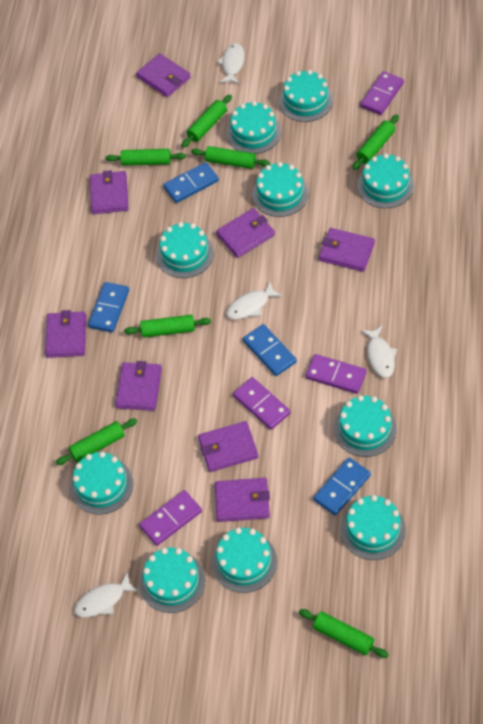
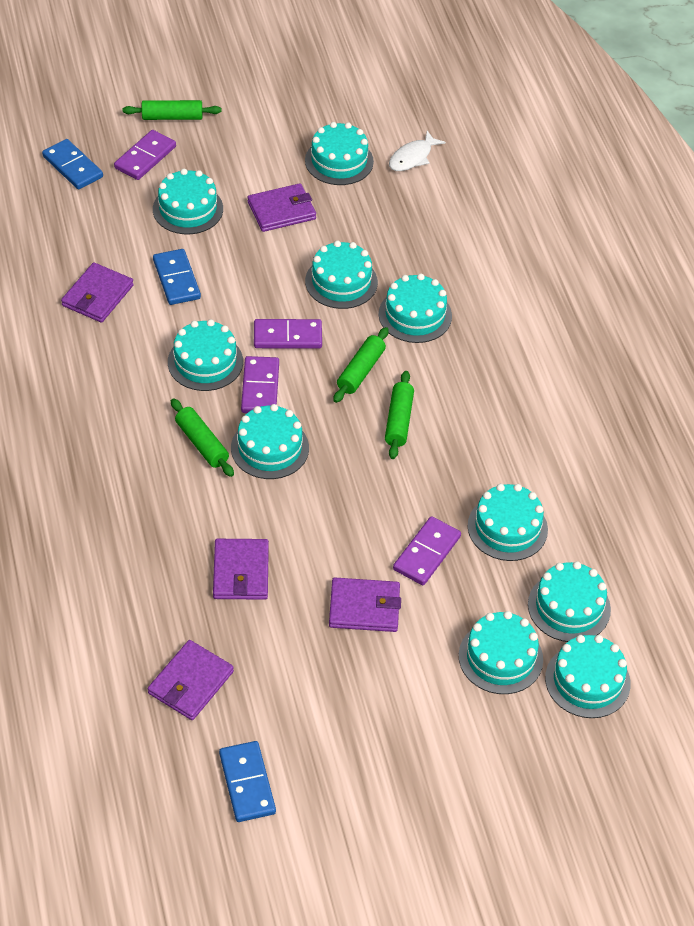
blue domino: [88,282,129,333] [163,162,219,203] [243,324,297,376] [313,457,371,515] = 4 -> [42,139,103,190] [153,249,201,305] [219,741,276,822] = 3
green rolling pin: [56,418,137,465] [105,149,186,166] [124,315,211,338] [181,95,232,148] [191,146,270,169] [299,609,389,658] [352,115,399,170] = 7 -> [123,100,222,120] [171,398,234,477] [333,327,389,403] [385,371,414,459] = 4
purple wallet: [45,310,86,358] [90,170,128,214] [115,361,162,411] [136,53,191,97] [198,421,258,472] [215,478,270,522] [216,208,275,258] [319,228,375,272] = 8 -> [61,262,134,323] [148,640,234,720] [213,539,269,600] [248,183,316,232] [329,578,401,632] = 5
white fish: [74,572,139,618] [217,43,245,84] [226,282,282,320] [361,325,397,378] = 4 -> [389,131,446,171] = 1

